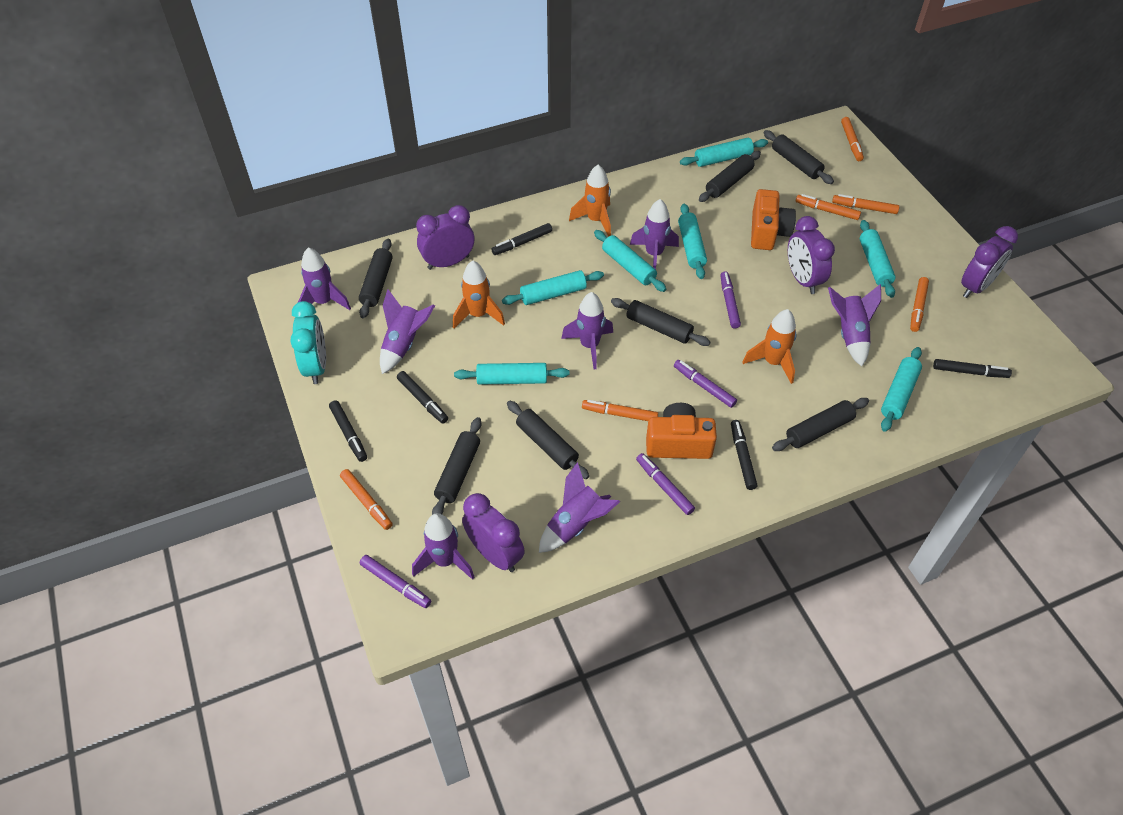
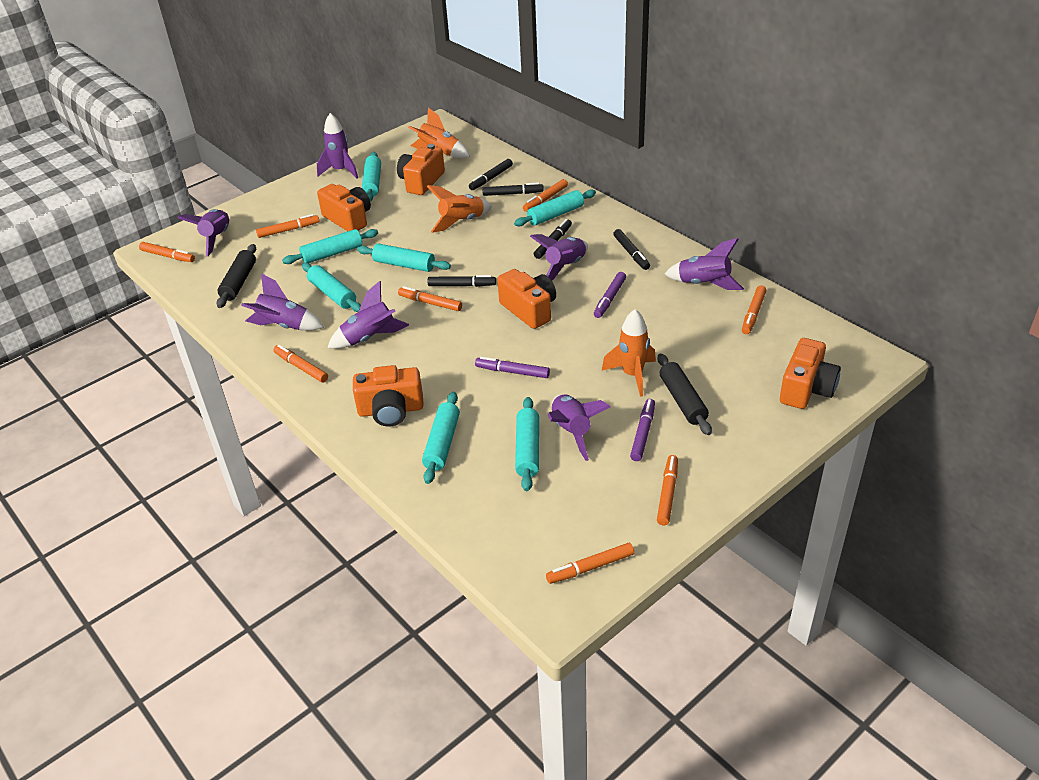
black rolling pin: [359,239,393,318] [432,417,482,515] [507,401,589,479] [611,298,711,346] [699,151,761,202] [764,130,834,184] [772,398,869,451] = 7 -> [217,244,256,308] [657,354,712,435] = 2
orange camera: [646,403,717,459] [751,189,796,250] = 2 -> [317,184,371,231] [353,365,424,427] [397,144,445,195] [497,269,556,329] [780,338,841,409] = 5
orange marker: [340,469,393,530] [582,400,658,421] [796,194,861,220] [832,194,899,214] [841,117,864,161] [910,277,929,332] = 6 -> [139,242,195,262] [256,214,319,238] [273,345,328,383] [398,286,462,311] [523,179,568,212] [546,543,634,584] [657,455,678,525] [742,285,766,334] = 8
purple clock: [416,205,474,270] [462,493,525,572] [788,216,835,294] [961,226,1018,298] = 4 -> none = 0
purple marker: [360,555,431,608] [636,453,695,515] [674,360,737,408] [720,271,741,328] = 4 -> [475,356,550,378] [594,272,626,318] [630,399,655,461] = 3
turquoise clock: [290,301,326,384] = 1 -> none = 0

